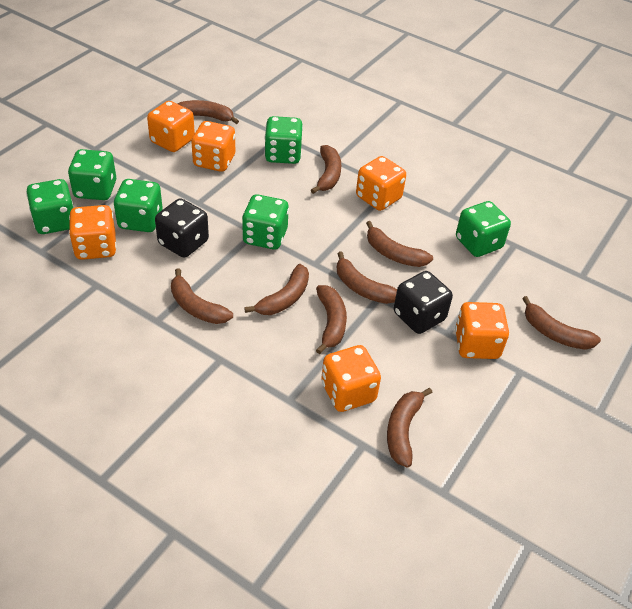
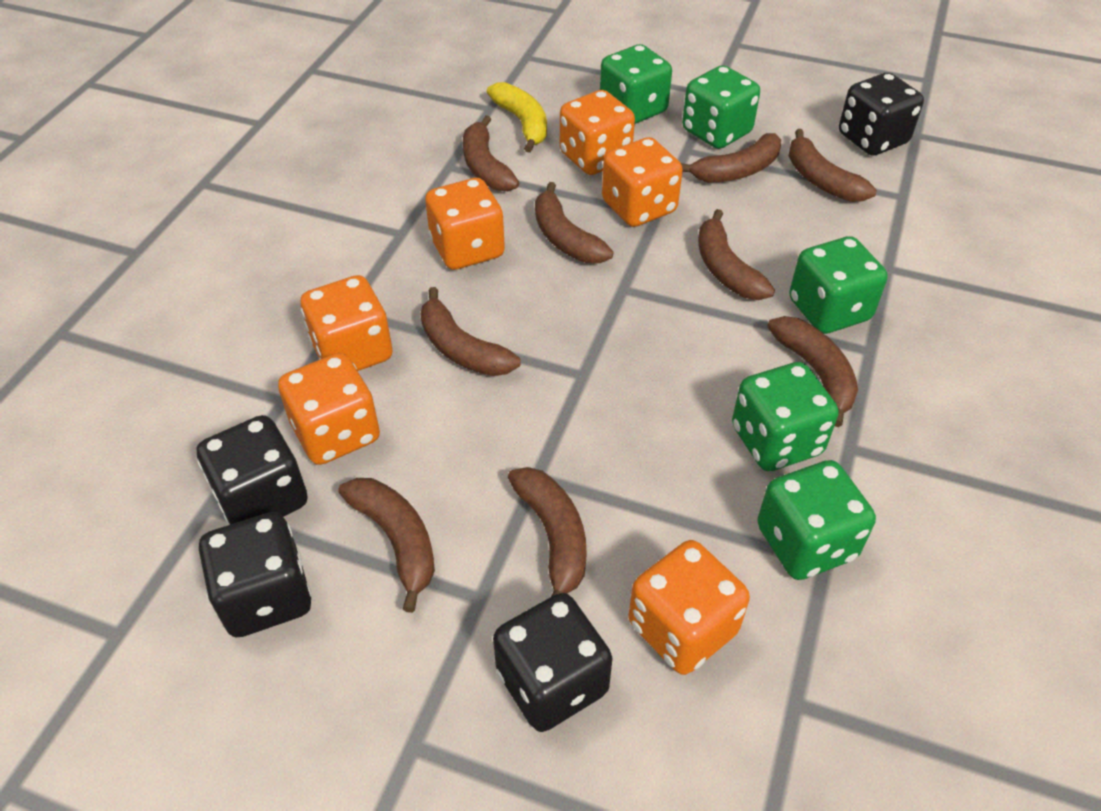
black dice: [155,198,209,258] [394,271,453,334] = 2 -> [197,415,307,525] [199,512,312,637] [493,593,612,732] [839,73,924,155] = 4
green dice: [26,179,73,234] [68,149,116,200] [114,179,163,232] [242,194,289,250] [264,116,303,164] [456,201,511,257] = 6 -> [600,44,672,124] [682,65,760,149] [732,362,839,471] [757,460,876,580] [789,236,888,334] = 5
yellow banana: none = 0 -> [487,82,547,153] = 1

